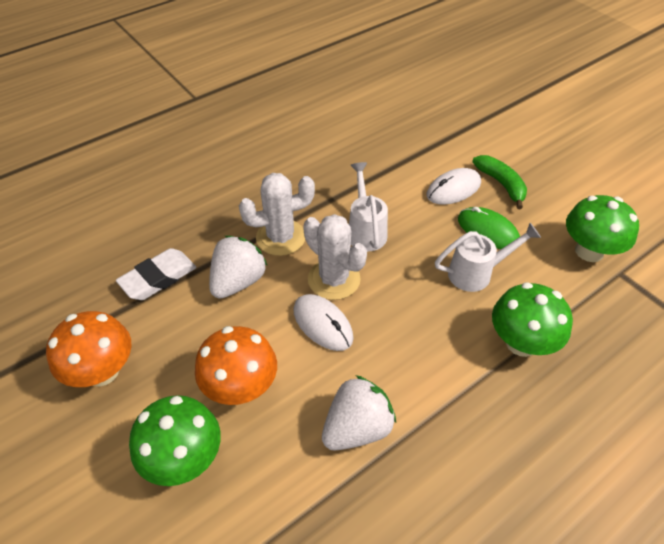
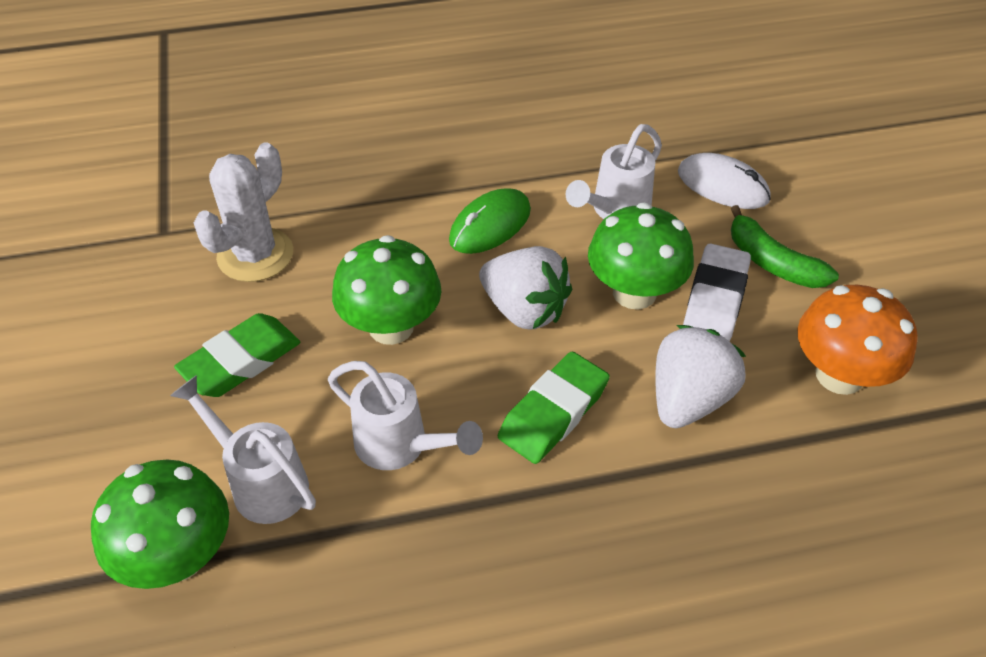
green eraser: none = 0 -> [174,313,300,397] [498,352,610,464] = 2
orange mushroom: [46,311,132,387] [195,326,277,405] = 2 -> [798,285,918,395] = 1
white cactus: [239,173,315,256] [303,214,367,300] = 2 -> [194,143,293,282] = 1
white mouse: [293,294,354,351] [427,168,481,205] = 2 -> [678,153,771,209] = 1
white watering can: [349,162,388,251] [435,223,541,292] = 2 -> [170,375,316,524] [328,361,483,470] [565,124,662,219] = 3

